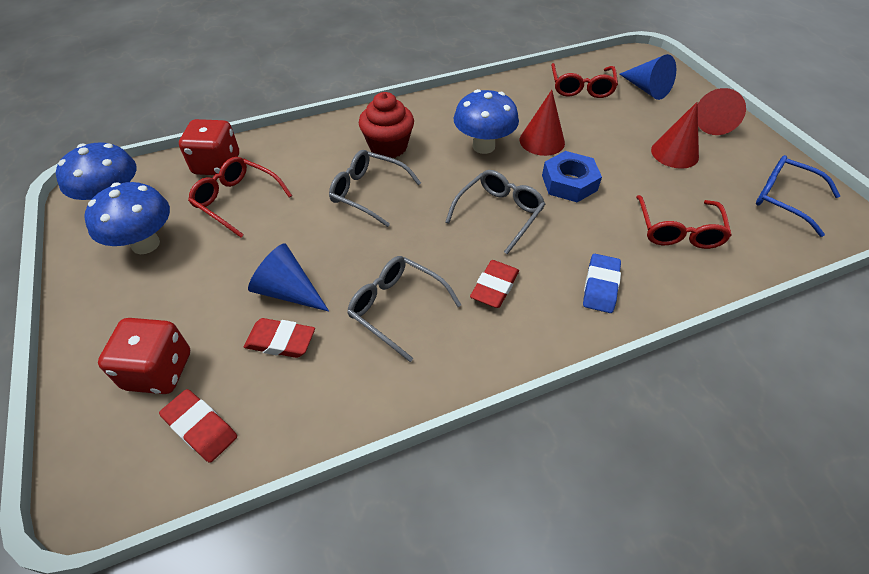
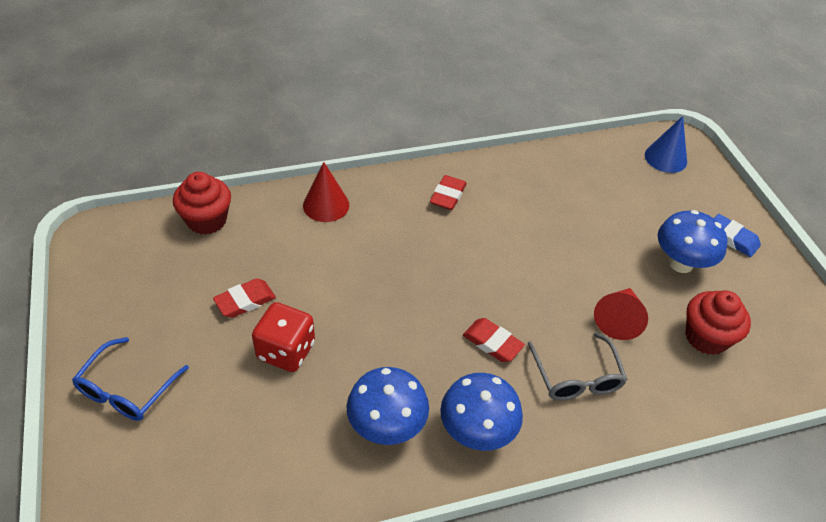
blue cone: [248,244,329,312] [620,54,676,100] = 2 -> [645,116,687,173] = 1
blue nut: [542,151,602,202] = 1 -> none = 0
grey glasses: [329,150,421,227] [347,256,461,362] [445,170,545,254] = 3 -> [528,332,628,401] = 1
red cone: [520,90,565,156] [651,102,699,169] [698,88,746,135] = 3 -> [303,162,349,222] [594,288,648,340] = 2
red cupcake: [359,92,414,158] = 1 -> [173,172,231,235] [685,290,751,355] = 2
red dice: [98,318,190,394] [179,119,239,175] = 2 -> [252,302,315,372] = 1
red glasses: [188,157,292,238] [551,63,618,98] [636,195,732,249] = 3 -> none = 0

